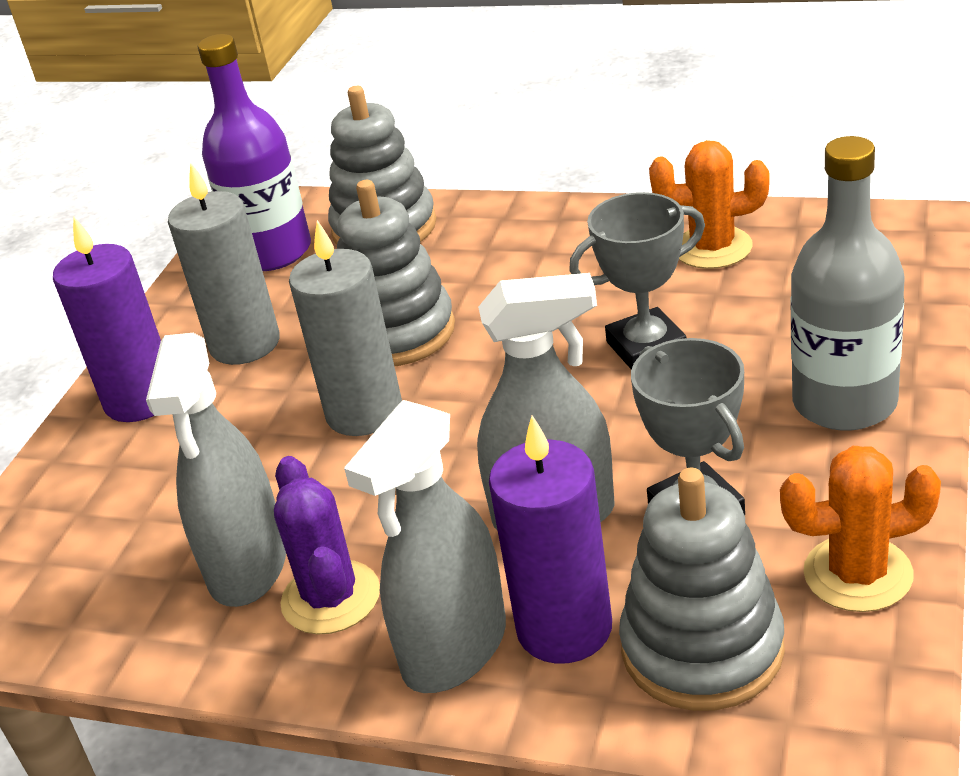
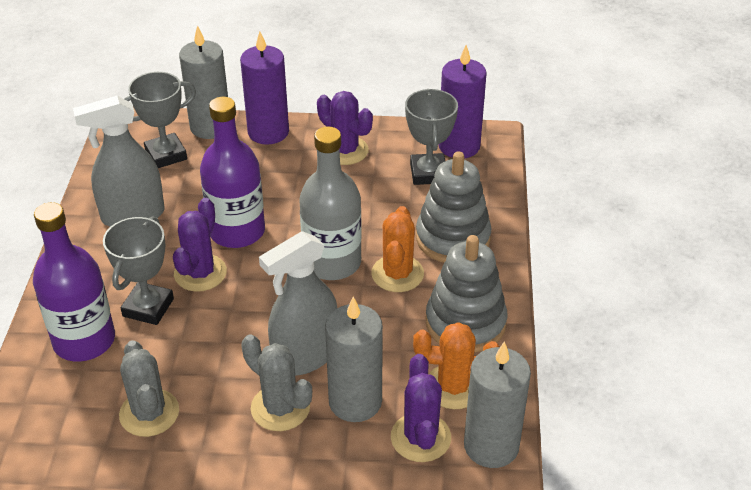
grey cactus: none = 0 -> [119,340,179,437] [241,334,312,431] = 2
grey candle: [168,162,280,365] [289,220,402,436] = 2 -> [179,25,228,139] [325,297,383,422] [464,341,531,468] = 3
grey spray bottle: [146,333,286,607] [344,400,506,693] [477,273,615,530] = 3 -> [73,96,164,227] [259,231,337,376] = 2
grey stacking toy: [328,86,436,245] [337,180,455,366] [619,468,785,711] = 3 -> [416,151,492,263] [426,235,507,353] = 2
grey trophy: [569,192,705,369] [631,338,745,515] = 2 -> [103,216,174,325] [124,72,196,168] [405,89,458,185] = 3
purple bottle: [198,34,311,271] = 1 -> [33,202,115,362] [200,97,265,248] = 2
purple cactus: [274,456,380,635] = 1 -> [173,198,227,292] [317,91,373,165] [391,354,451,462] = 3

